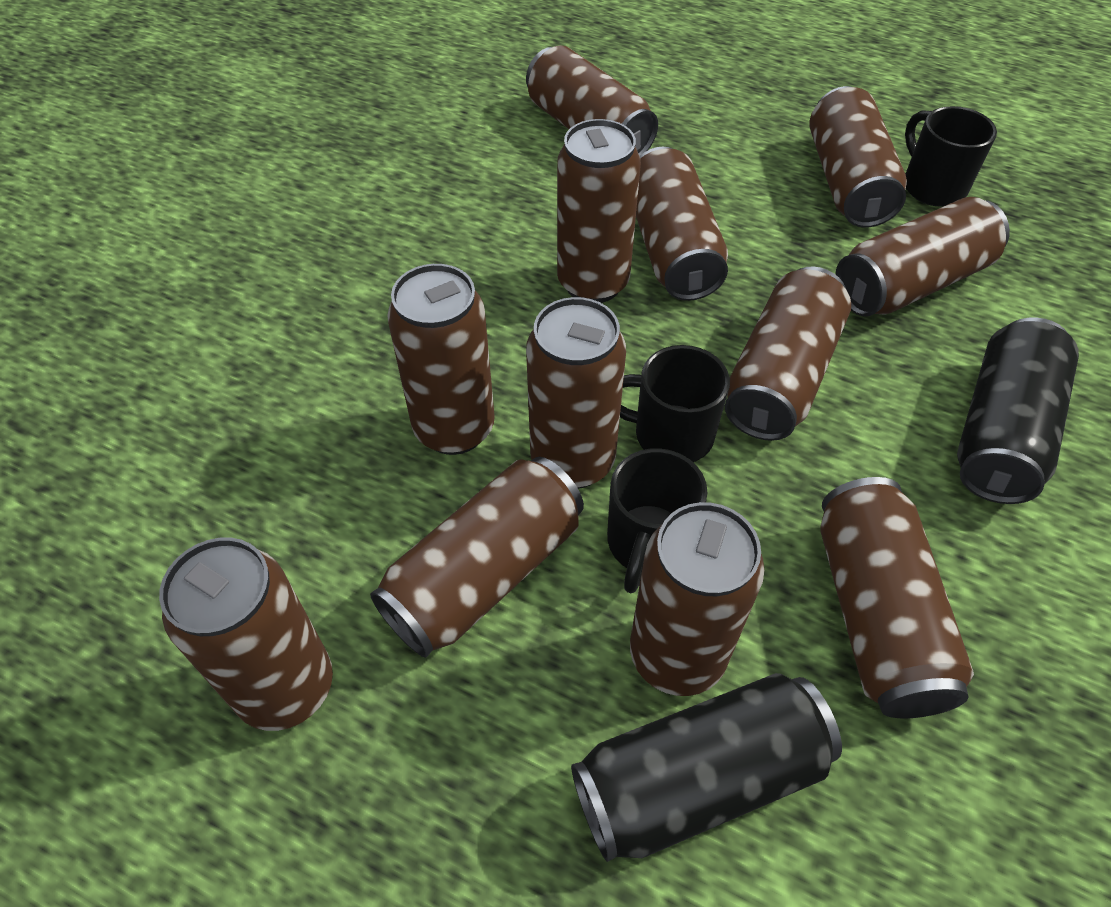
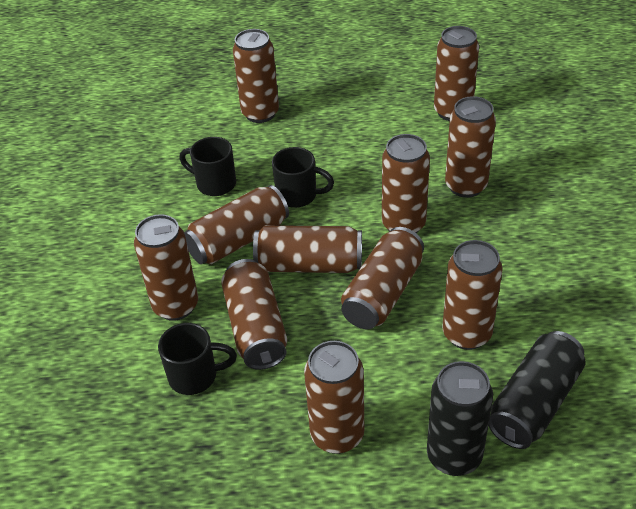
brown can: [159,538,333,731] [370,457,584,658] [387,264,495,455] [526,45,658,156] [526,297,626,489] [557,119,641,303] [630,502,764,696] [636,147,728,301] [725,267,851,441] [810,86,907,228] [820,477,974,718] [835,197,1010,317] = 12 -> [134,214,198,321] [184,185,289,264] [221,259,287,370] [233,29,279,123] [253,225,362,273] [304,341,364,454] [341,227,424,329] [382,134,430,233] [434,26,479,121] [442,240,503,350] [445,96,496,198] = 11

